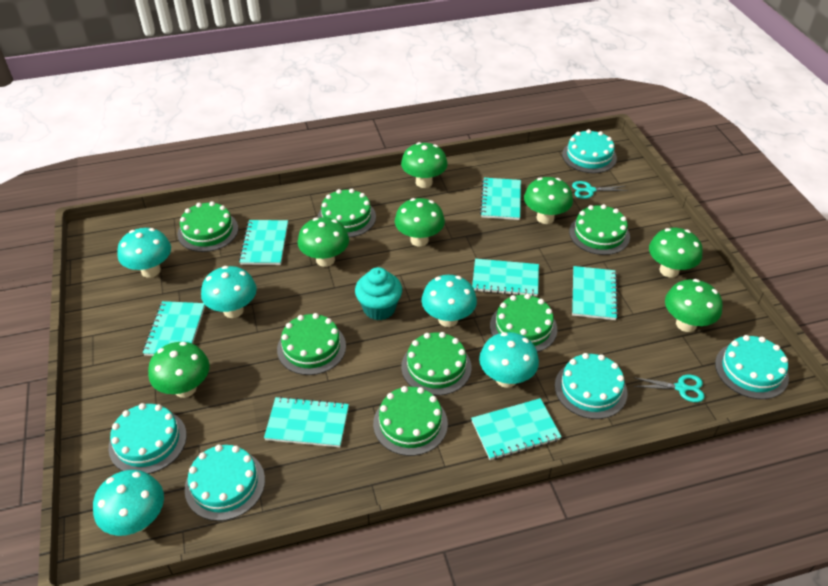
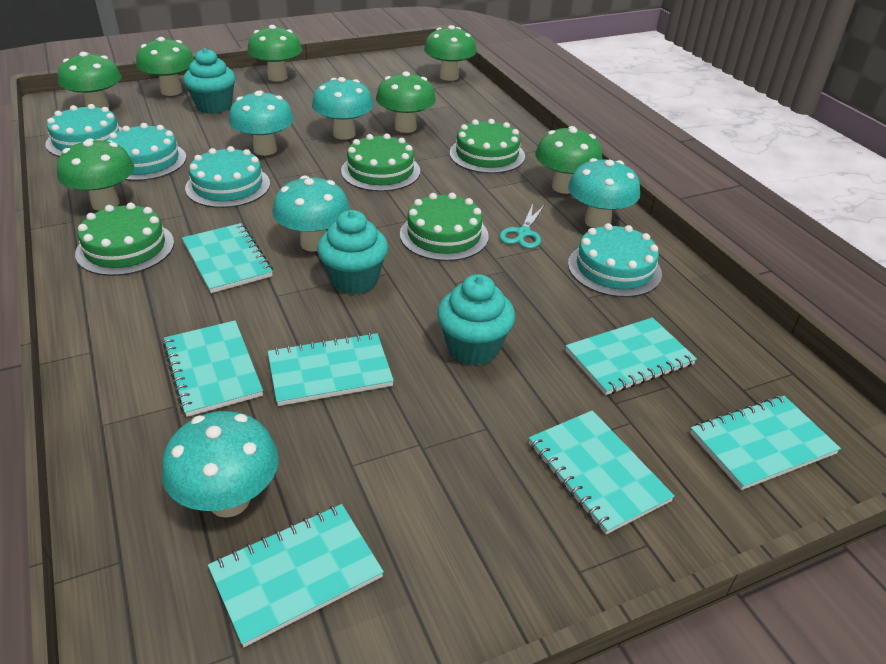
green cake: [177,201,238,252] [277,313,346,375] [317,189,376,237] [373,386,448,456] [401,332,472,396] [490,294,557,352] [569,204,630,255] = 7 -> [75,203,174,276] [341,133,420,192] [400,193,489,261] [450,119,525,174] = 4
turquoise cake: [108,403,187,474] [185,445,265,521] [555,353,628,419] [562,129,617,173] [715,335,789,399] = 5 -> [45,104,122,157] [107,123,186,181] [185,146,270,208] [568,223,662,297] = 4
turquoise cupcake: [355,267,402,320] = 1 -> [183,48,236,114] [317,210,388,294] [437,274,515,366] = 3
turquoise scissors: [572,181,628,199] [633,375,705,402] = 2 -> [499,204,545,249] = 1

